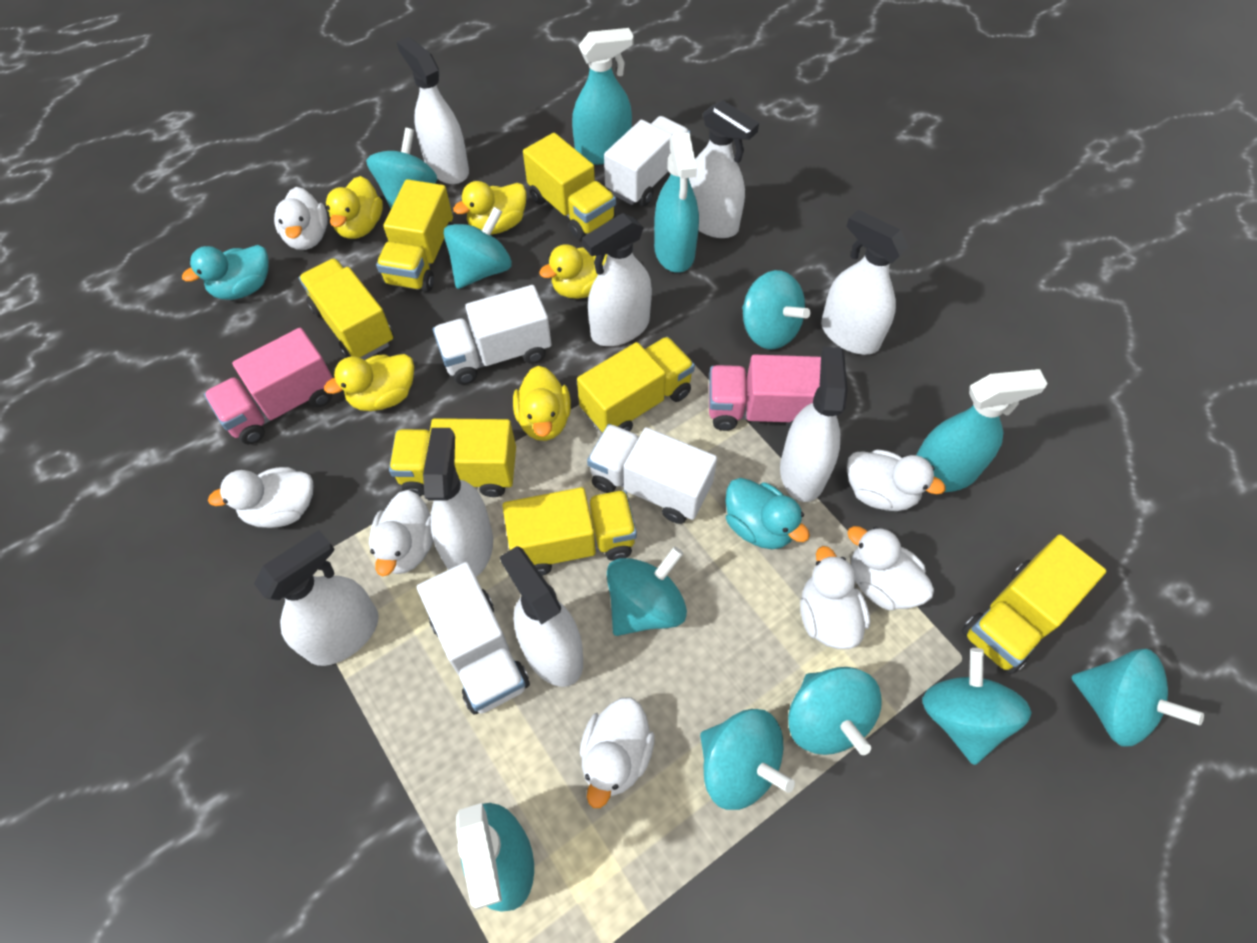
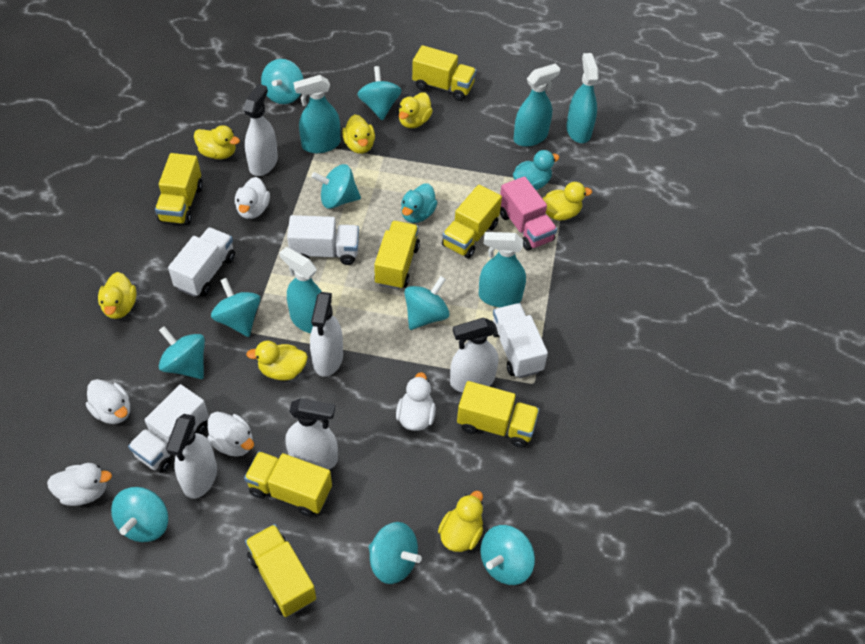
pink truck: [204,328,333,444] [709,354,821,431] = 2 -> [500,176,557,251] = 1
turquoise spinning top: [366,128,438,209] [443,207,512,289] [607,546,687,636] [700,709,795,810] [742,270,810,349] [788,667,882,755] [922,648,1032,765] [1071,649,1204,747] = 8 -> [111,487,168,542] [159,326,205,379] [211,278,260,337] [261,59,303,104] [311,164,361,209] [357,66,402,120] [369,522,422,584] [404,276,450,330] [481,525,535,585] = 9
turquoise spray bottle: [456,803,534,912] [572,28,633,165] [654,132,699,273] [916,369,1048,492] = 4 -> [279,247,322,333] [293,75,340,153] [479,232,526,307] [513,64,560,147] [566,53,599,143] = 5
white duck: [208,467,314,528] [274,187,328,250] [369,490,433,576] [580,697,655,808] [800,546,870,649] [847,449,946,511] [847,526,934,610] = 7 -> [47,463,112,506] [86,379,130,424] [207,412,254,457] [235,177,270,219] [396,372,436,431] = 5
white spray bottle: [254,530,379,666] [397,37,469,184] [423,428,493,577] [500,546,583,687] [582,213,652,346] [689,100,759,238] [780,347,848,502] [821,210,908,355] = 8 -> [166,414,217,499] [244,84,278,176] [285,398,338,470] [310,292,343,377] [450,318,499,393] = 5
yellow duck: [324,354,414,411] [326,176,383,239] [453,181,527,234] [513,366,571,441] [539,244,607,299] = 5 -> [98,272,137,319] [194,125,240,159] [246,341,308,381] [342,114,375,154] [399,93,433,128] [438,491,483,552] [542,182,592,221] = 7

